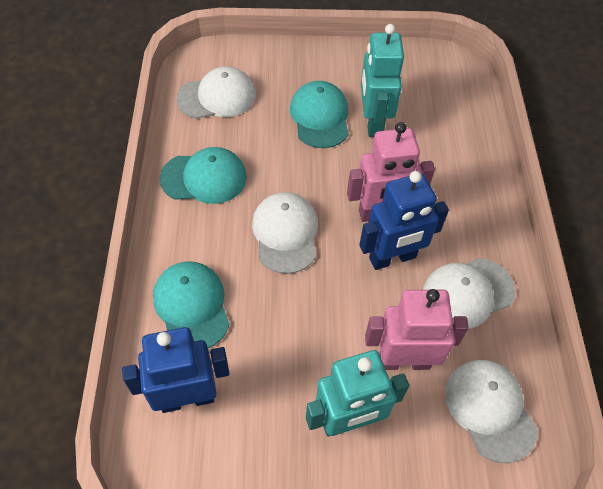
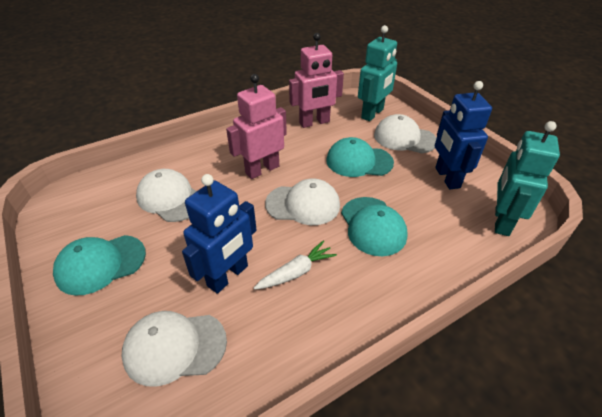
white carrot: none = 0 -> [254,241,337,290] = 1

